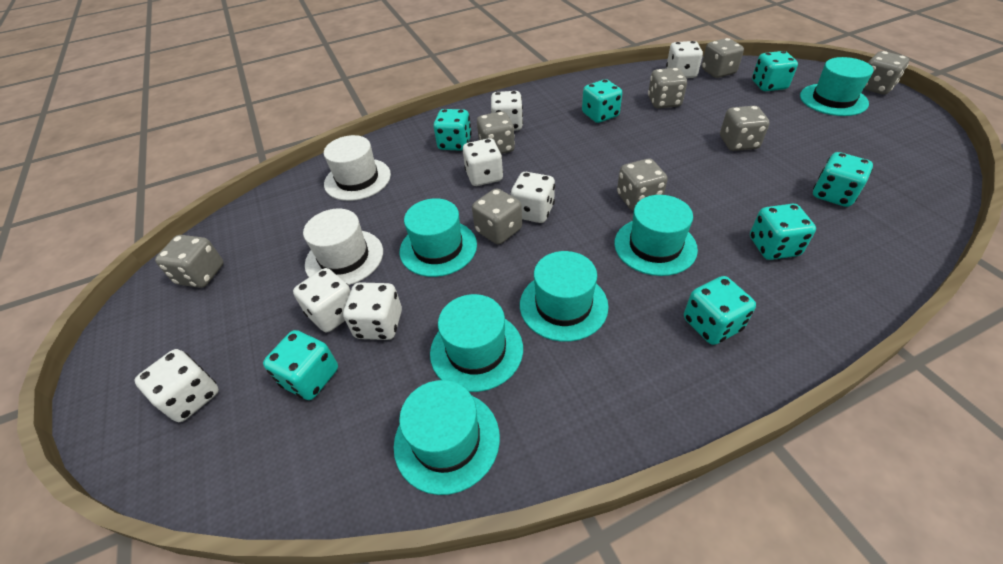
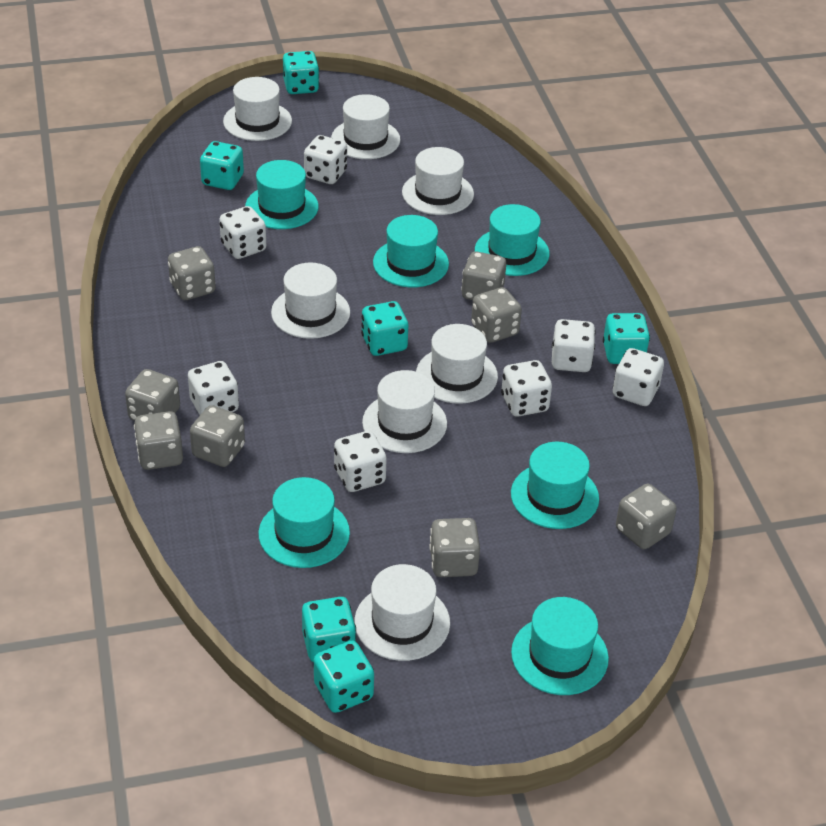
turquoise dice: [263,330,338,400] [434,109,472,151] [582,79,622,123] [684,276,756,345] [750,204,816,260] [752,51,798,91] [813,152,873,207] = 7 -> [200,141,244,190] [283,51,319,94] [302,597,356,662] [314,640,374,713] [361,301,408,356] [603,313,650,364] = 6
white hat: [303,209,383,285] [324,135,391,201] = 2 -> [223,77,292,141] [271,262,350,339] [331,94,400,159] [354,564,450,661] [362,370,447,453] [402,147,474,215] [416,324,498,404] = 7

